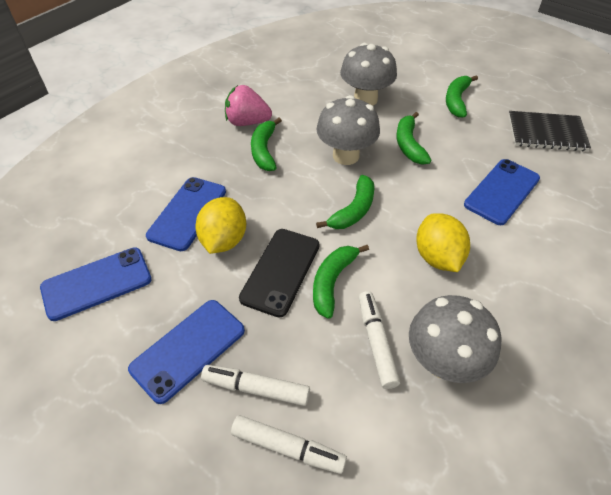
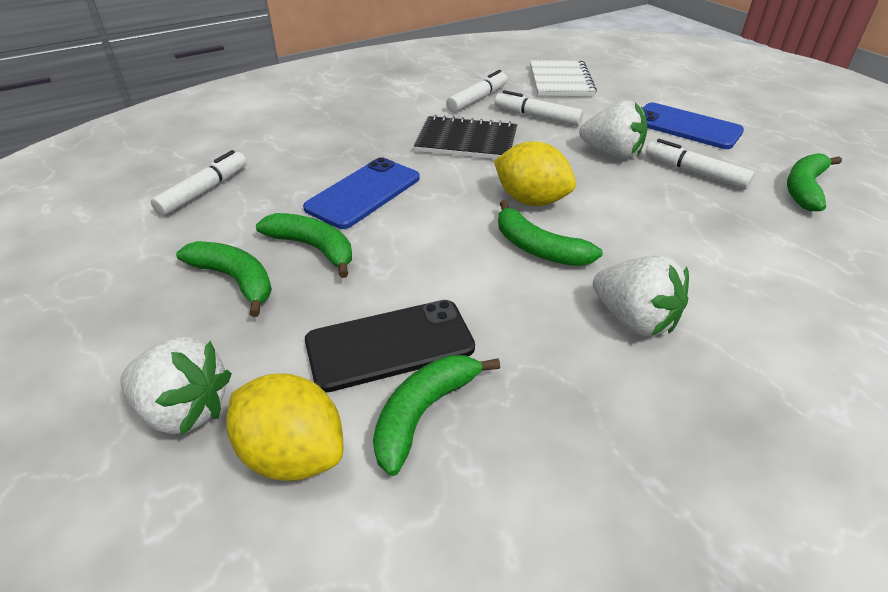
blue phone: [40,247,152,321] [128,300,245,404] [146,177,226,251] [464,159,540,225] = 4 -> [303,157,420,229] [643,103,744,149] = 2
grey mushroom: [316,95,380,165] [340,43,397,106] [409,295,501,383] = 3 -> none = 0
pink strawberry: [225,85,272,126] = 1 -> none = 0
white marker: [201,365,310,406] [231,415,347,474] [359,291,400,389] = 3 -> [151,150,247,216] [446,70,507,113] [495,90,583,126] [645,139,755,190] = 4
white notebook: none = 0 -> [530,60,597,96] = 1
white strawberry: none = 0 -> [120,337,232,435] [579,100,647,159] [593,255,689,336] = 3

